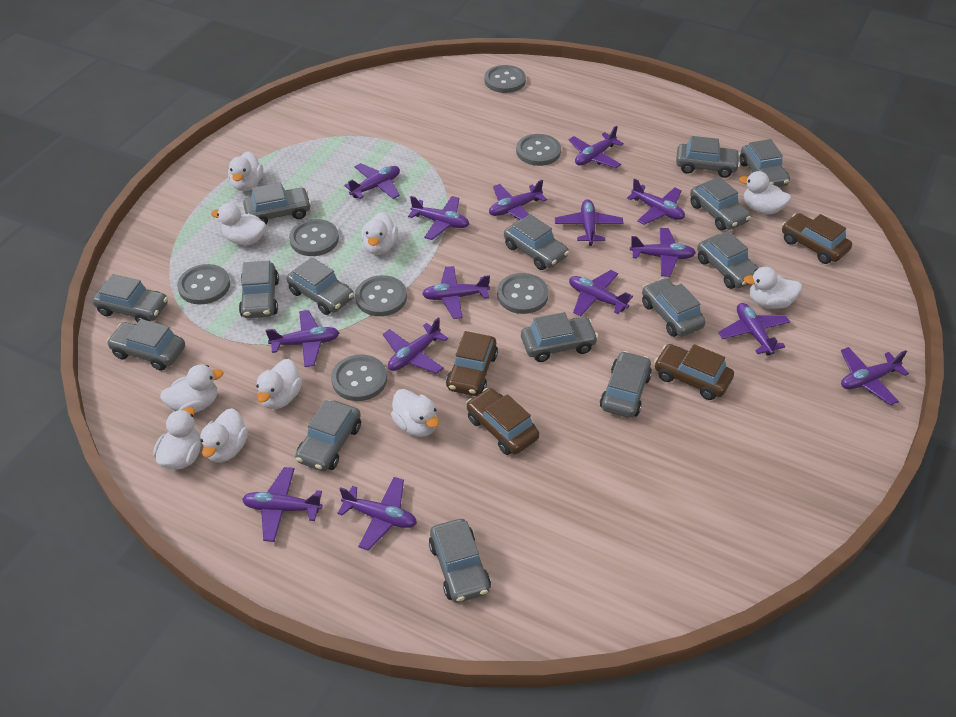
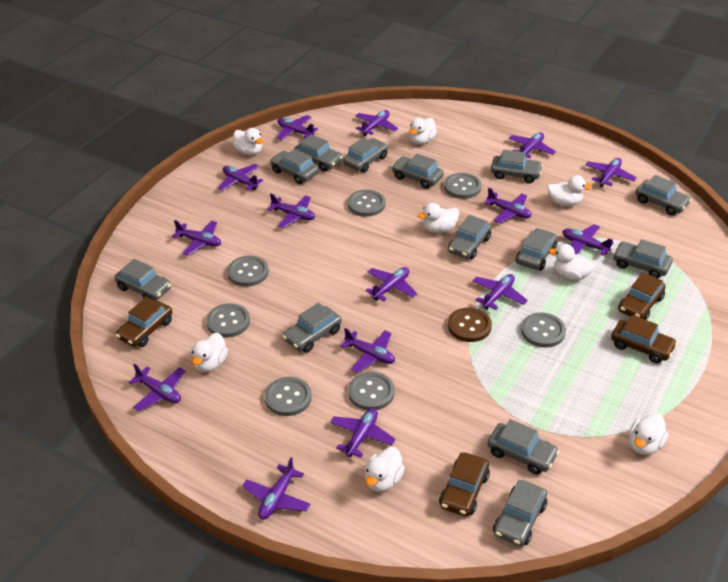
brown button: none = 0 -> [448,308,492,342] = 1
grey car: [92,274,168,322] [106,319,185,371] [239,261,279,318] [243,183,311,224] [286,257,354,315] [295,400,361,471] [429,519,491,603] [504,214,569,270] [521,312,598,362] [600,351,652,418] [642,278,706,337] [676,136,740,178] [690,177,751,231] [697,231,759,289] [740,139,790,187] = 15 -> [115,259,171,300] [270,149,319,184] [283,303,342,353] [294,134,343,172] [343,138,388,173] [392,154,444,189] [448,215,491,259] [487,419,559,475] [491,149,543,183] [493,480,547,546] [516,228,557,271] [613,239,673,278] [635,175,692,215] = 13
white duck: [153,407,201,470] [160,365,223,413] [200,408,248,463] [211,203,266,245] [228,152,263,191] [256,359,302,409] [361,212,398,255] [391,389,439,437] [739,171,791,214] [743,267,802,309] = 10 -> [192,333,228,372] [233,128,263,155] [365,447,405,492] [409,118,437,145] [418,203,459,233] [547,175,592,206] [549,244,595,280] [629,413,668,455] = 8

